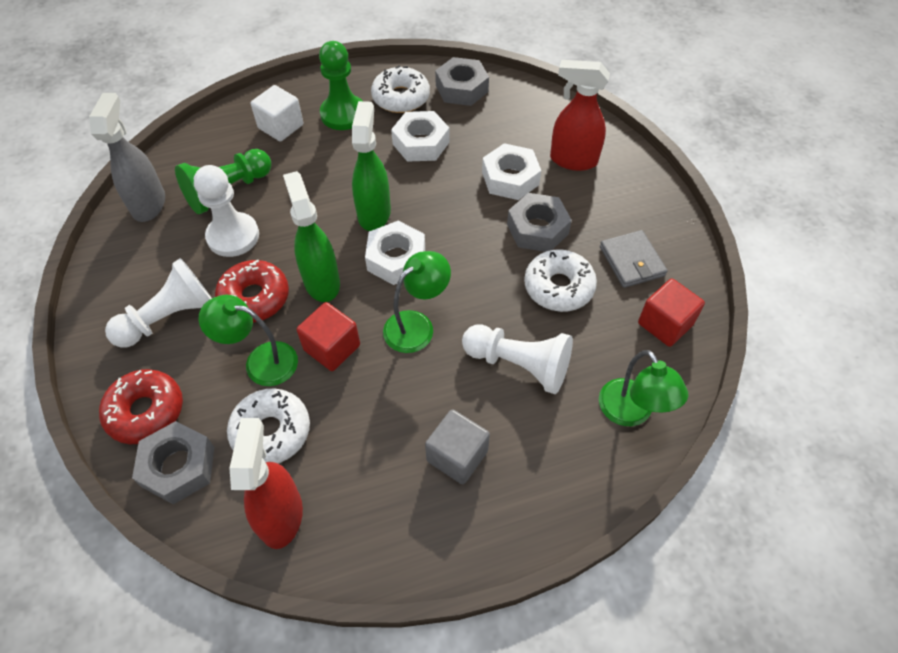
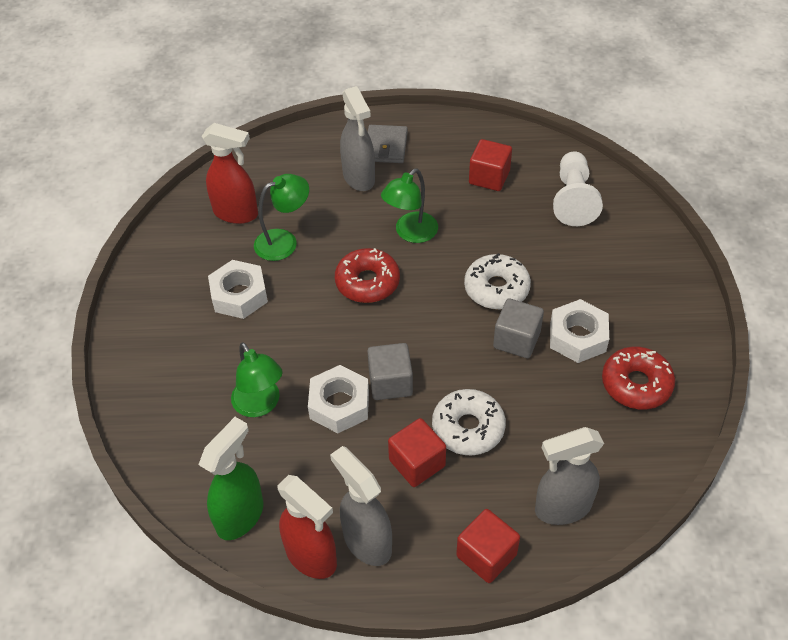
green pawn: [175,149,271,214] [319,41,362,130] = 2 -> none = 0
green spray bottle: [283,171,340,302] [352,101,391,231] = 2 -> [198,417,264,540] = 1
grey cube: [425,409,490,484] = 1 -> [367,343,413,400] [493,298,544,358] = 2
grey nut: [132,421,214,504] [435,57,489,106] [507,193,572,252] = 3 -> none = 0
grey spray bottle: [89,93,165,222] = 1 -> [330,446,392,566] [340,86,375,191] [535,427,604,525] = 3
red cube: [297,302,360,371] [638,278,705,347] = 2 -> [388,418,446,487] [456,509,520,583] [469,139,512,191] = 3
white cube: [251,85,304,141] = 1 -> none = 0
white donut: [227,389,310,464] [371,65,430,113] [524,250,597,312] = 3 -> [432,389,506,455] [464,253,531,310] = 2
white pawn: [105,258,212,347] [194,165,259,257] [462,325,573,394] = 3 -> [553,151,603,226] = 1

